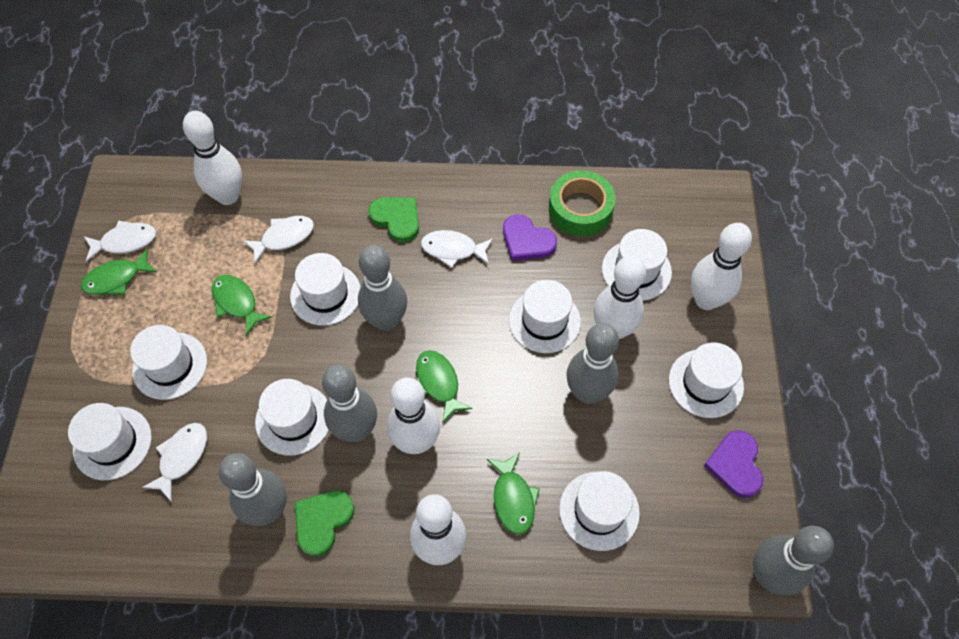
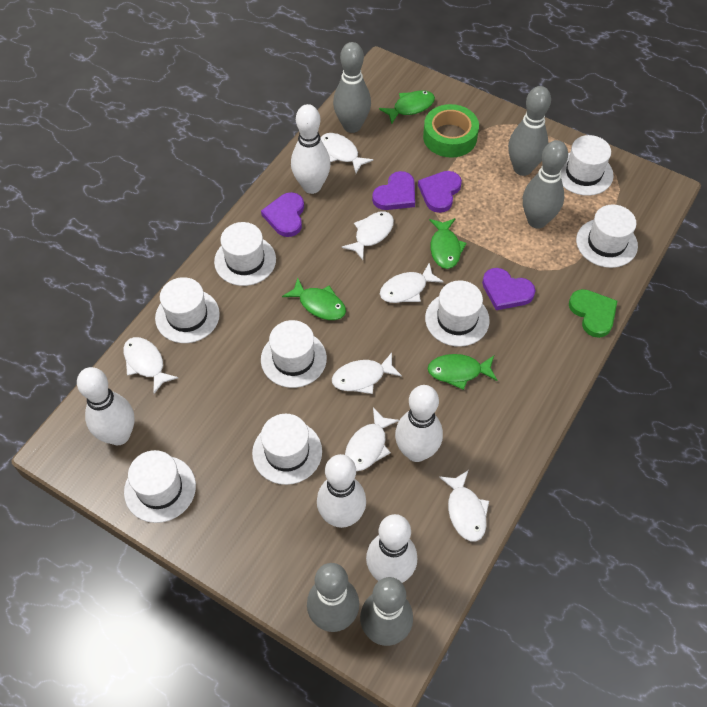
green heart: [295,490,354,557] [368,197,419,242] = 2 -> [569,289,617,338] = 1
purple heart: [503,215,557,261] [704,430,763,498] = 2 -> [261,192,304,237] [372,171,415,210] [418,171,462,213] [482,268,535,310] = 4
white fish: [84,220,156,262] [142,423,207,501] [243,216,314,263] [421,230,493,268] = 4 -> [123,337,178,394] [320,133,373,173] [332,353,402,394] [342,211,394,260] [345,407,399,471] [380,263,444,303] [439,470,489,542] = 7

